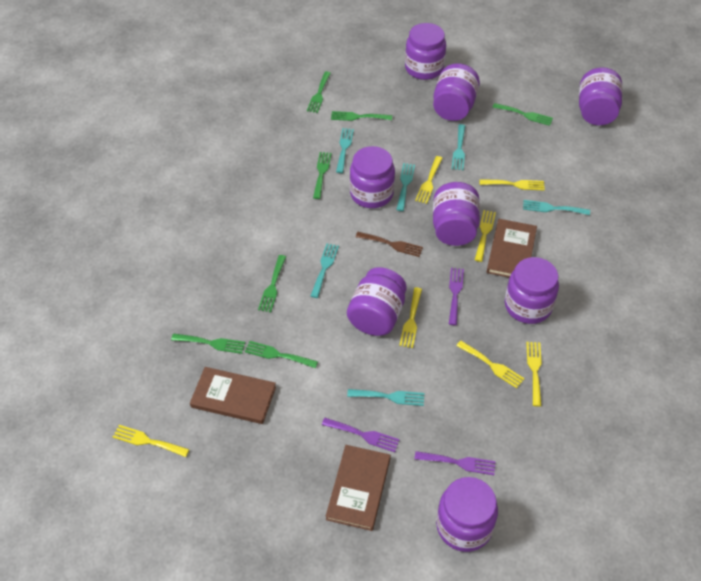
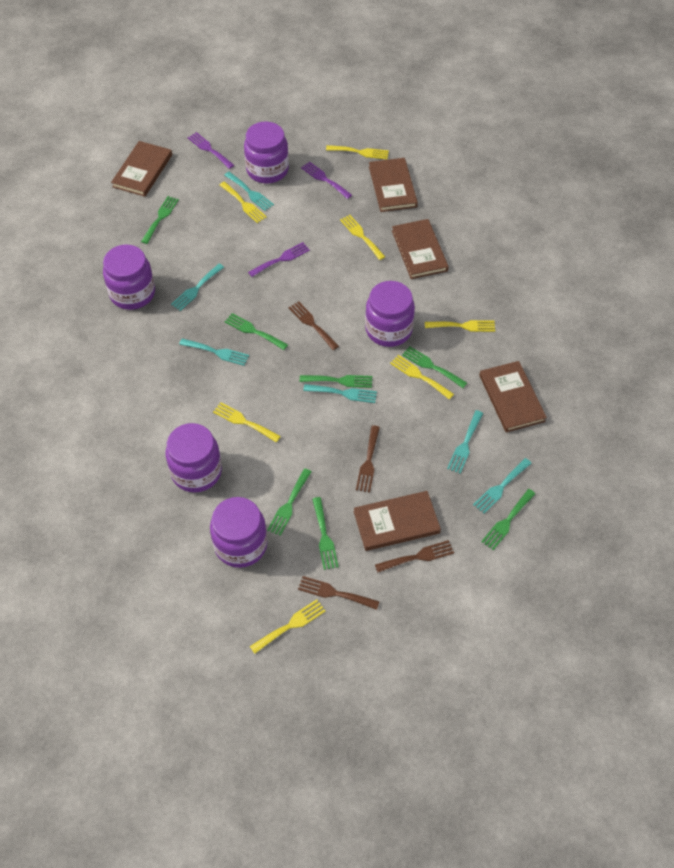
brown book: [190,367,276,424] [326,445,391,531] [487,219,537,278] = 3 -> [111,141,172,197] [354,491,441,551] [369,158,418,212] [392,219,449,279] [479,361,547,433] = 5
brown fork: [356,232,423,257] = 1 -> [289,301,339,350] [298,576,380,610] [356,425,380,493] [375,540,454,572] = 4
purple jar: [347,267,407,336] [350,146,395,208] [405,23,446,80] [433,63,480,121] [433,182,480,246] [436,477,498,552] [505,257,559,324] [579,67,622,125] = 8 -> [103,245,155,310] [165,423,222,492] [210,497,267,568] [244,122,289,183] [365,281,415,347] = 5

